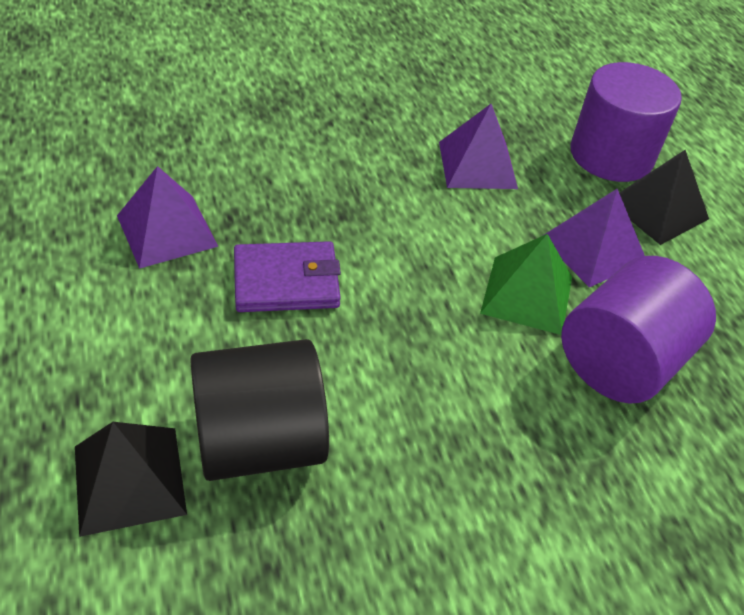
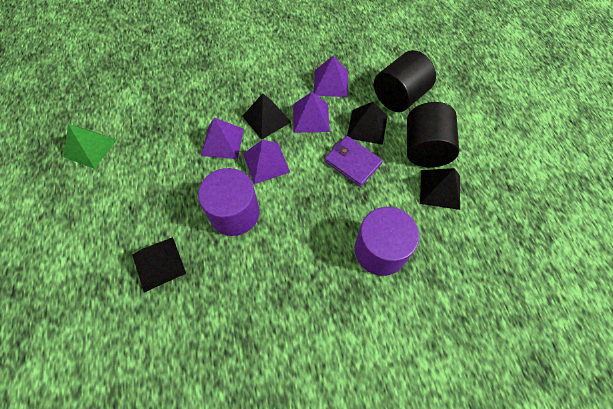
black cylinder: [190,339,329,481] = 1 -> [374,50,436,112] [407,102,459,167] = 2
black pyramid: [75,422,187,537] [619,150,709,245] = 2 -> [132,237,186,292] [242,94,291,140] [347,102,387,145] [420,168,460,210] = 4
purple pyramid: [117,166,219,269] [439,104,518,189] [544,189,645,287] = 3 -> [201,118,244,159] [243,140,290,184] [293,92,330,133] [314,56,348,97] = 4

